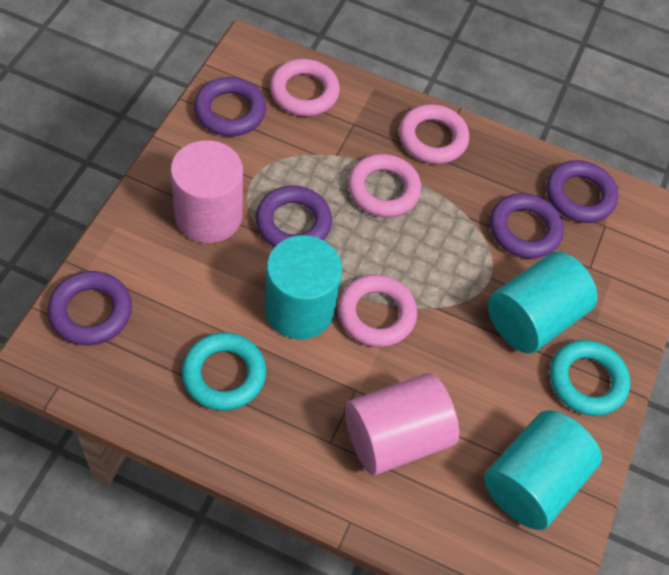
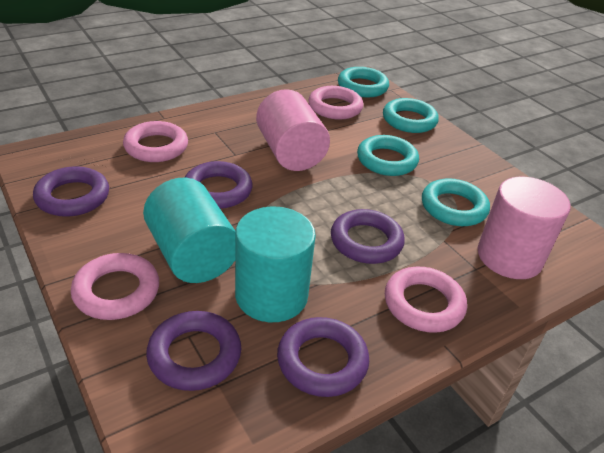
turquoise cylinder: [265,235,342,339] [484,410,602,530] [488,252,598,354] = 3 -> [143,178,236,283] [235,207,316,322] = 2
turquoise ring: [182,332,266,411] [550,340,630,416] = 2 -> [338,67,389,98] [357,135,419,176] [383,98,439,133] [422,178,490,226] = 4

